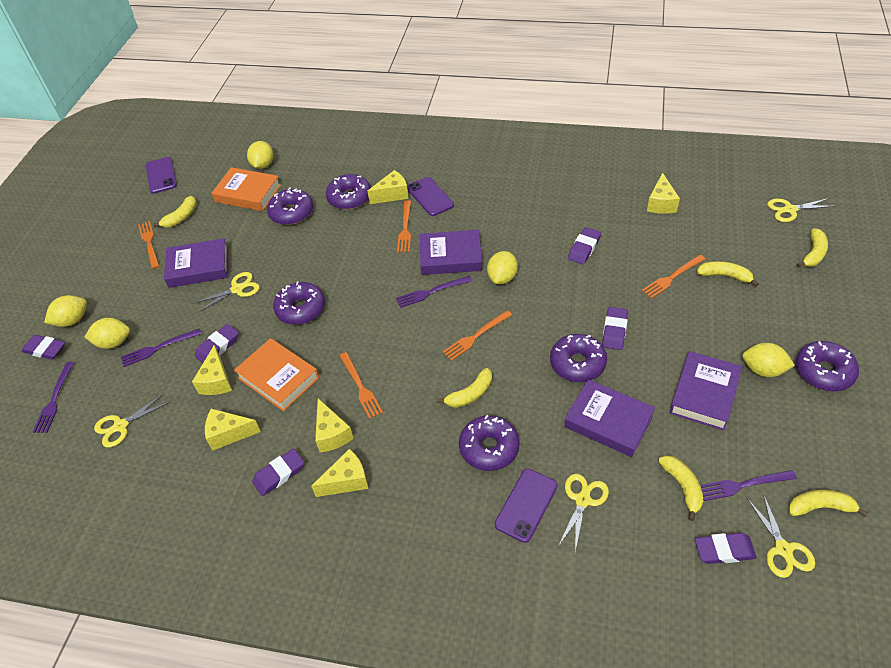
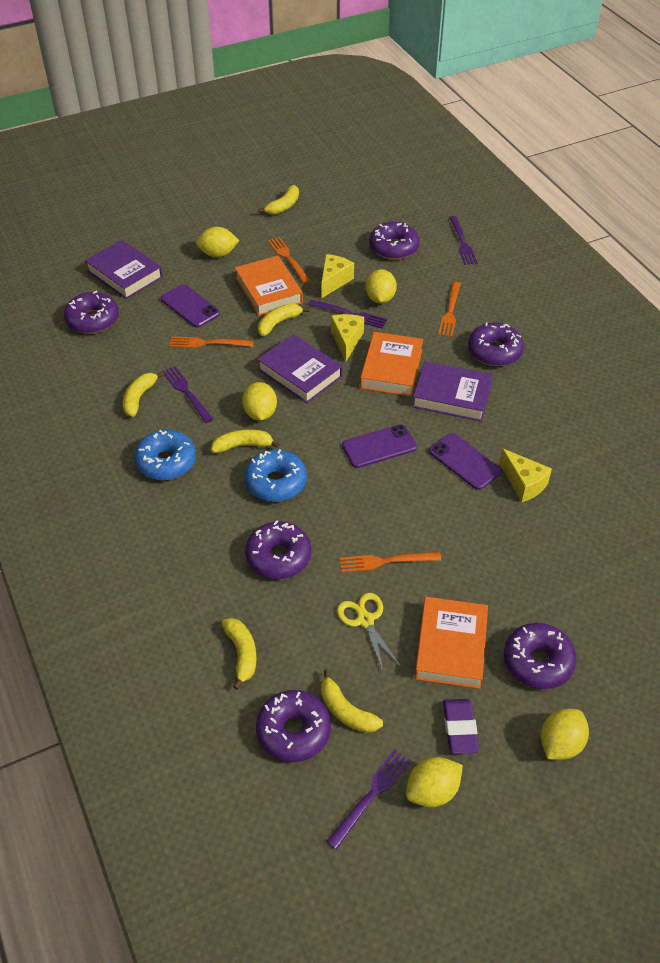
blue donut: none = 0 -> [134,430,196,480] [244,449,307,502] = 2
orange book: [212,167,281,211] [234,338,319,411] = 2 -> [235,256,303,316] [360,332,423,396] [415,597,488,689] = 3
orange fork: [138,221,159,269] [340,352,383,419] [397,200,411,252] [443,310,512,361] [641,255,705,299] = 5 -> [169,337,254,348] [268,237,310,283] [340,552,441,573] [438,282,461,337] = 4
purple book: [164,238,228,288] [420,230,482,275] [564,379,655,457] [669,351,742,430] = 4 -> [85,240,163,299] [257,334,343,403] [412,361,493,422] = 3
purple eraser: [22,335,65,360] [195,324,239,363] [252,449,304,496] [568,227,601,264] [602,307,628,350] [695,533,757,564] = 6 -> [443,699,479,754] = 1
yellow cheese: [192,345,232,395] [205,409,261,451] [311,449,368,497] [315,399,354,452] [367,170,409,204] [647,173,680,214] = 6 -> [321,254,354,298] [331,314,364,362] [499,448,552,502] = 3
yellow scissors: [94,393,170,447] [193,272,260,312] [559,474,609,551] [747,493,815,578] [767,198,835,222] = 5 -> [337,593,401,671] = 1

